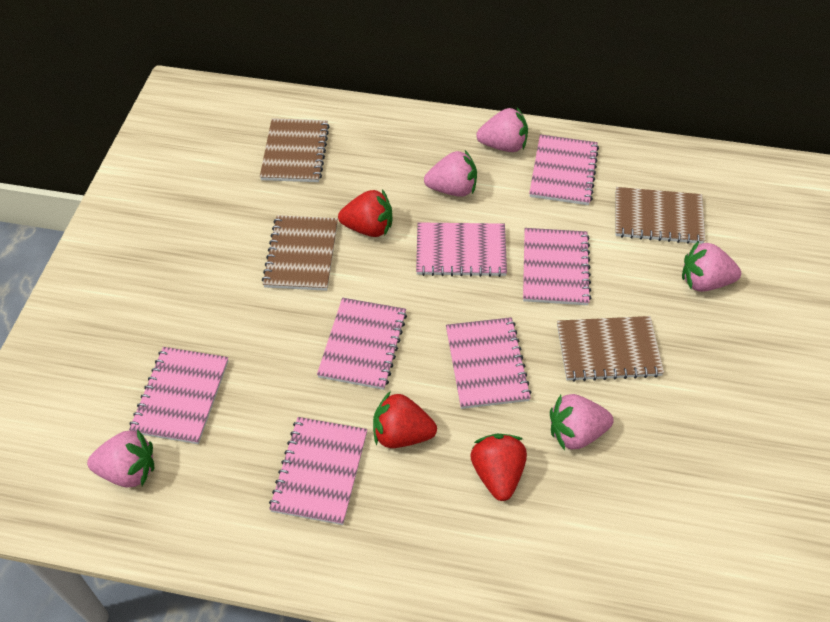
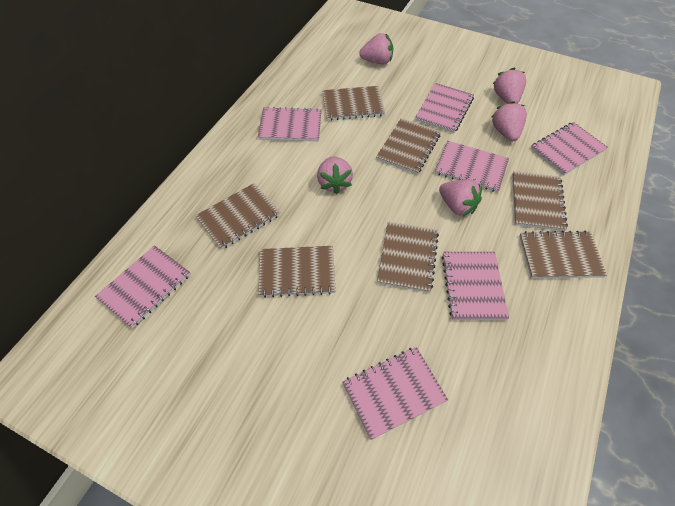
brown notebook: [260,118,330,182] [262,215,338,291] [557,316,664,382] [616,187,705,244] = 4 -> [195,183,280,250] [258,246,336,298] [322,86,385,121] [376,118,441,174] [377,222,439,293] [512,171,568,231] [519,231,607,278] = 7
red strawberry: [338,189,392,237] [373,391,437,448] [470,434,527,501] = 3 -> none = 0

